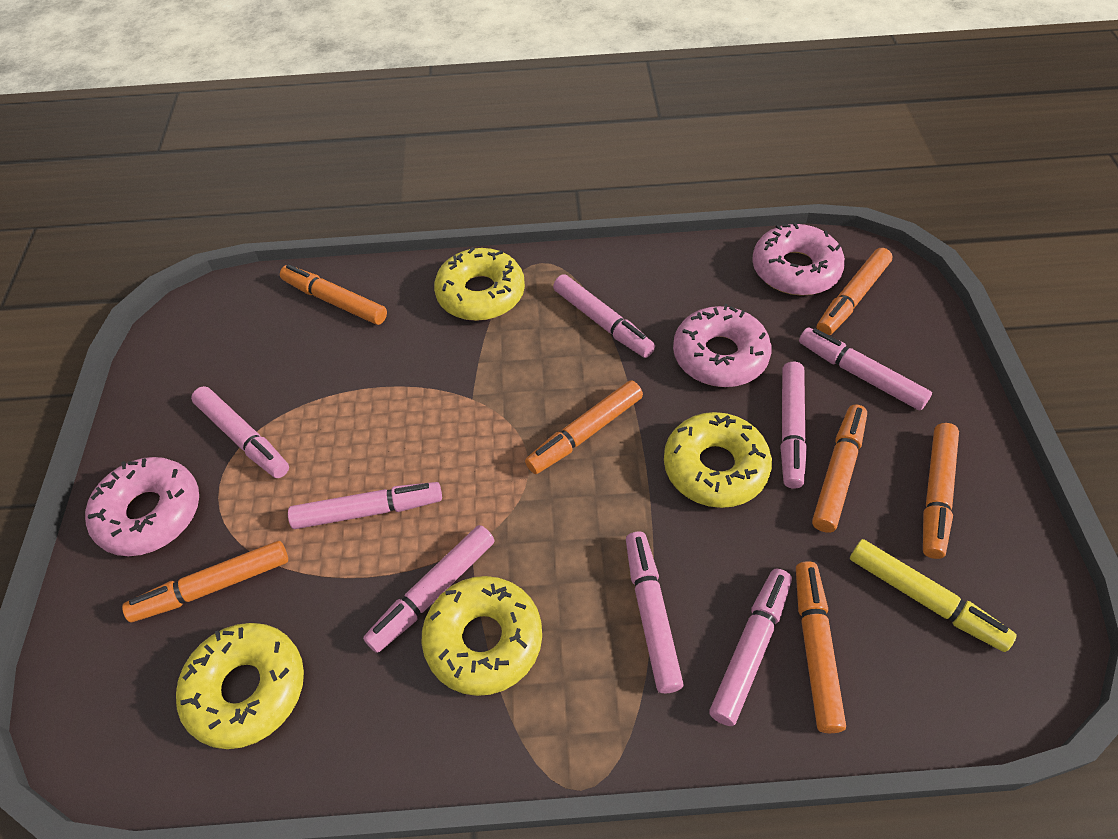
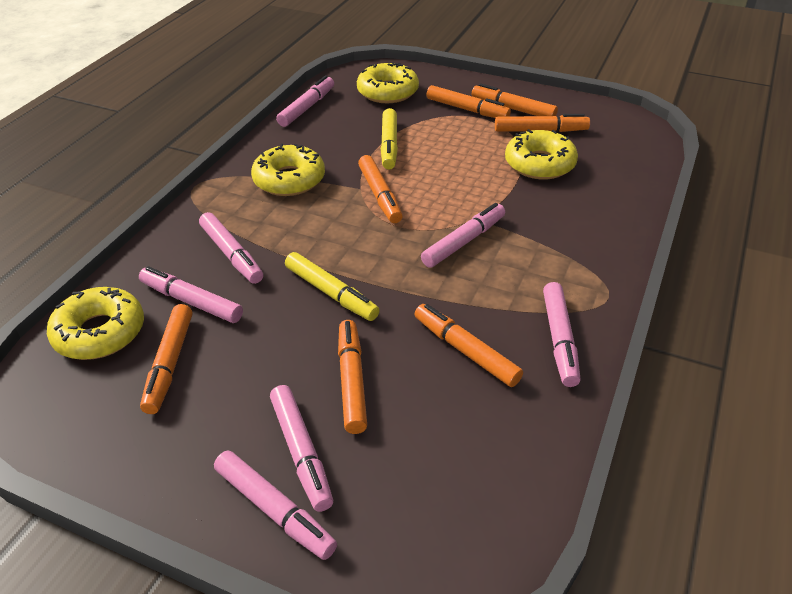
pink donut: [85,457,199,556] [673,304,771,387] [752,223,845,296] = 3 -> none = 0
pink marker: [191,386,289,478] [288,482,442,529] [363,525,495,653] [553,274,655,358] [626,531,684,693] [709,569,792,726] [780,362,807,488] [799,327,932,411] = 8 -> [139,266,243,323] [199,212,263,284] [214,450,337,560] [270,385,333,512] [276,76,334,127] [421,203,505,268] [543,282,581,387] = 7
yellow marker: [850,539,1017,652] = 1 -> [285,252,380,321] [381,108,398,169] = 2

